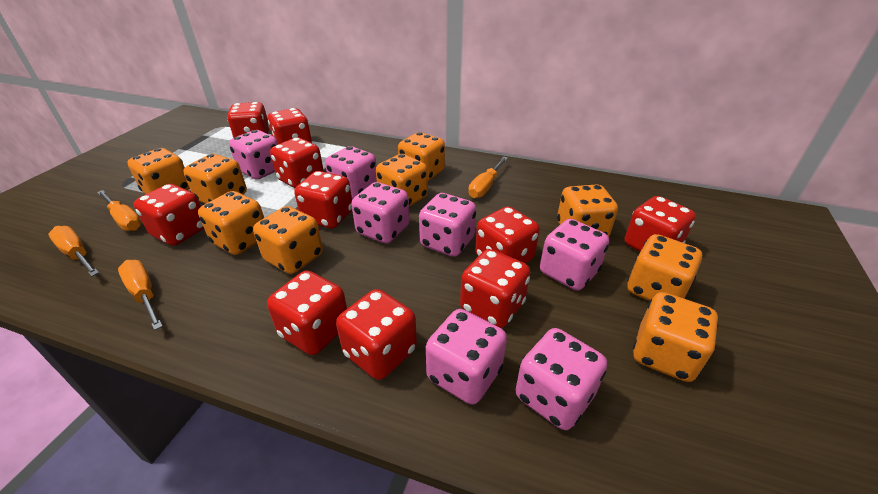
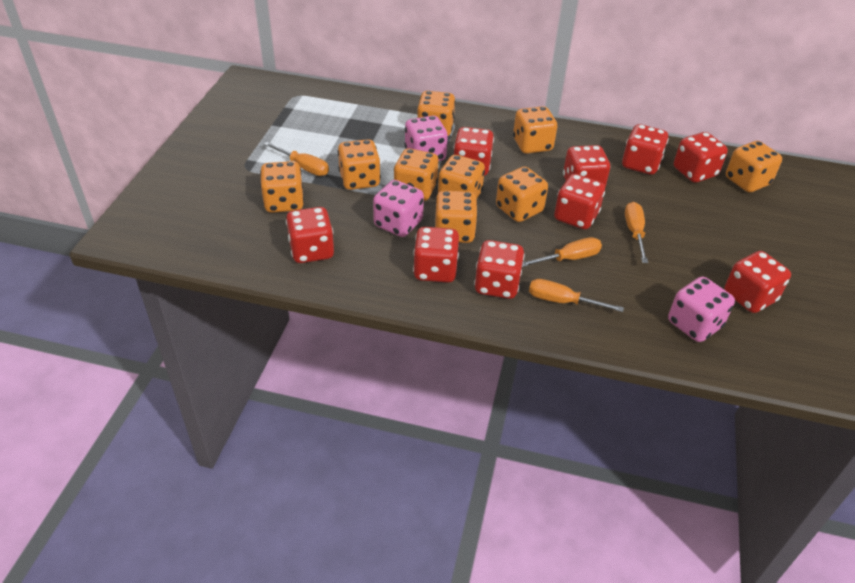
pink dice: [229,130,278,179] [325,146,377,199] [351,182,410,244] [419,193,476,257] [426,309,507,405] [515,328,607,430] [540,219,609,291] = 7 -> [373,180,424,237] [405,116,448,161] [668,276,735,342] = 3
red dice: [134,184,204,246] [227,102,270,138] [267,271,347,355] [268,108,312,144] [270,137,324,188] [294,171,352,229] [336,289,417,380] [460,249,530,328] [475,206,540,264] [625,196,696,252] = 10 -> [286,207,334,263] [413,227,459,283] [453,127,494,176] [474,240,525,299] [554,174,605,229] [563,145,610,188] [622,124,669,175] [674,132,728,183] [724,251,791,313] = 9

